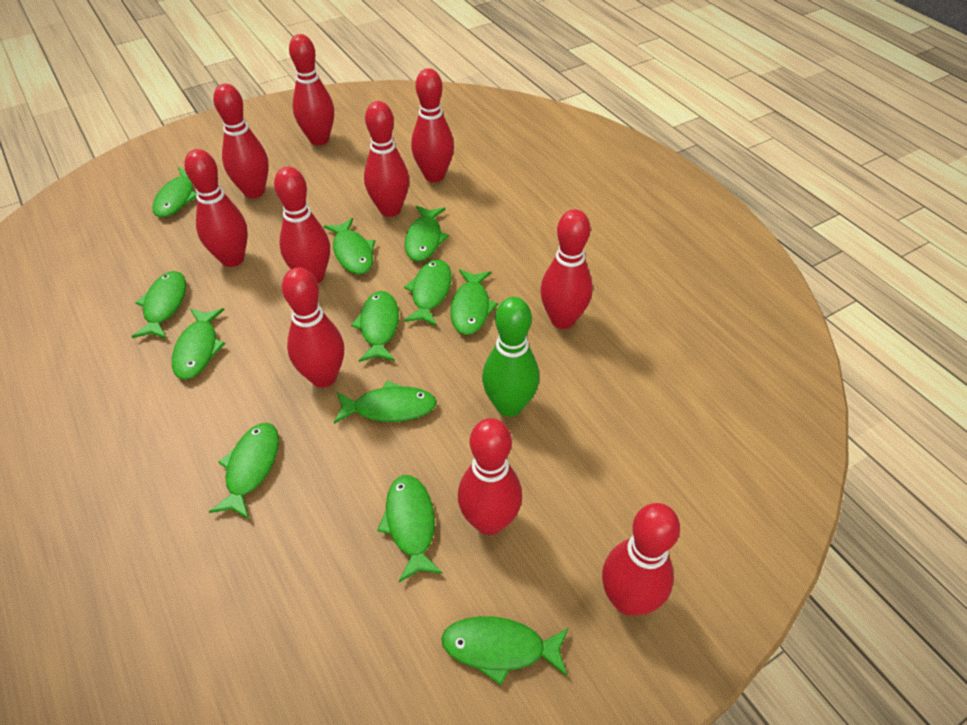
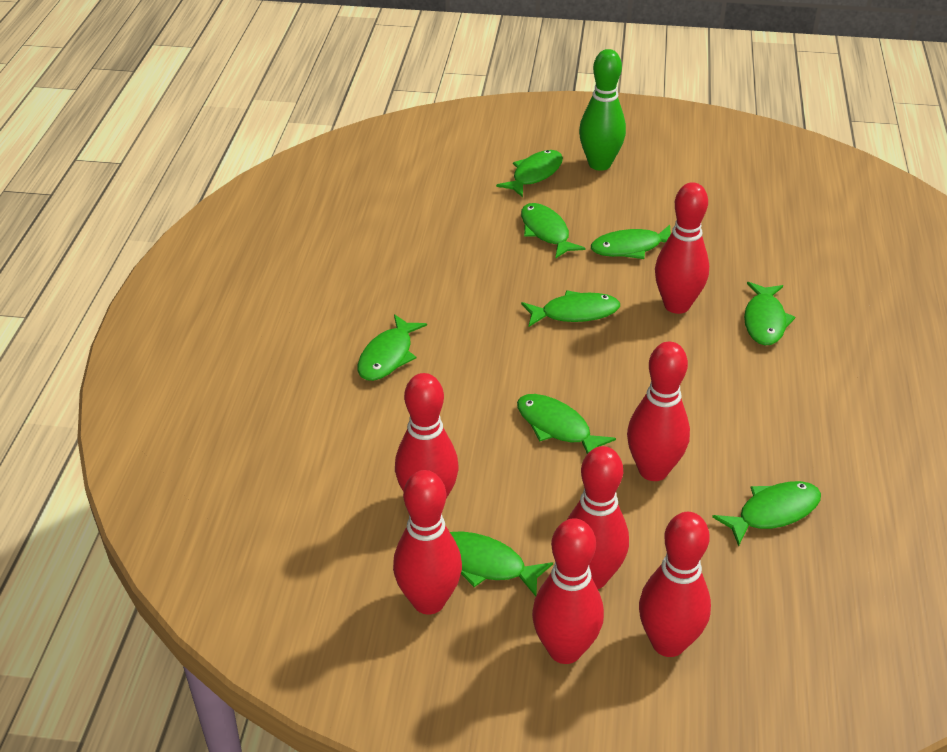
green fish: [131,271,186,339] [152,167,197,218] [172,308,226,380] [209,423,279,519] [324,218,375,274] [334,381,437,424] [351,291,399,362] [377,475,443,582] [403,259,452,326] [404,206,449,261] [441,616,569,685] [450,269,498,335] = 12 -> [358,314,427,381] [450,531,553,596] [496,150,563,197] [517,394,616,454] [521,203,586,259] [521,290,620,327] [591,225,671,259] [712,481,821,547] [744,282,795,345] = 9
red bowling pin: [184,149,248,267] [213,84,269,198] [274,167,330,283] [282,268,344,388] [289,34,334,145] [364,101,409,217] [411,68,454,182] [458,418,522,535] [540,209,593,329] [602,503,680,616] = 10 -> [393,470,462,614] [395,373,459,499] [532,518,604,664] [567,446,629,589] [627,342,690,481] [639,512,711,657] [655,182,709,314] = 7

